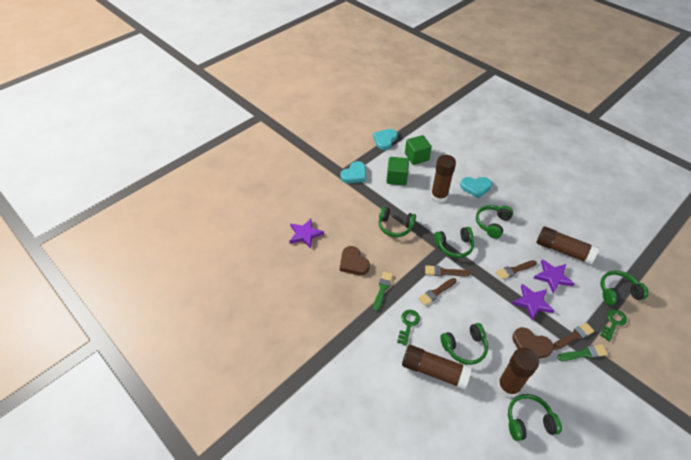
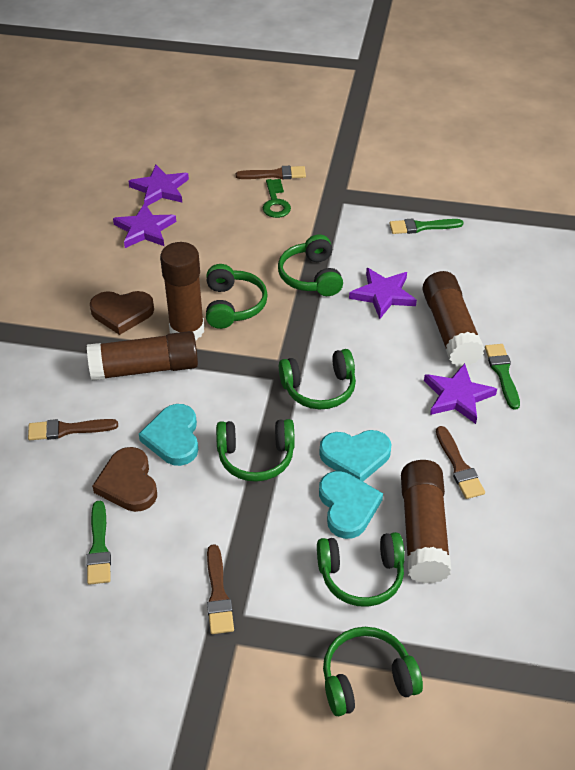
green brush: [373,272,393,311] [557,344,608,361] = 2 -> [86,501,111,585] [389,218,464,234] [485,344,520,410] = 3
green cube: [386,157,409,186] [405,135,432,165] = 2 -> none = 0
green key: [397,310,420,346] [600,309,627,341] = 2 -> [263,179,291,218] = 1
purple star: [289,219,324,248] [512,284,555,320] [534,259,575,293] = 3 -> [113,203,176,248] [129,165,189,206] [349,268,417,319] [424,363,497,424] = 4

